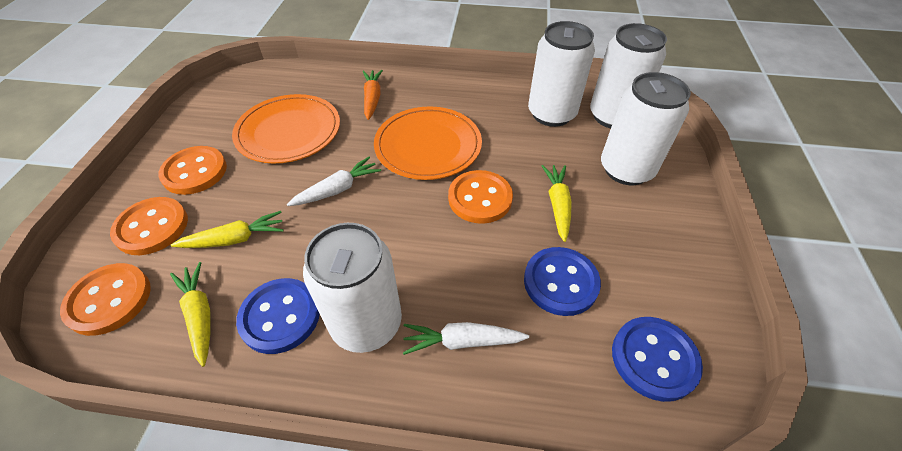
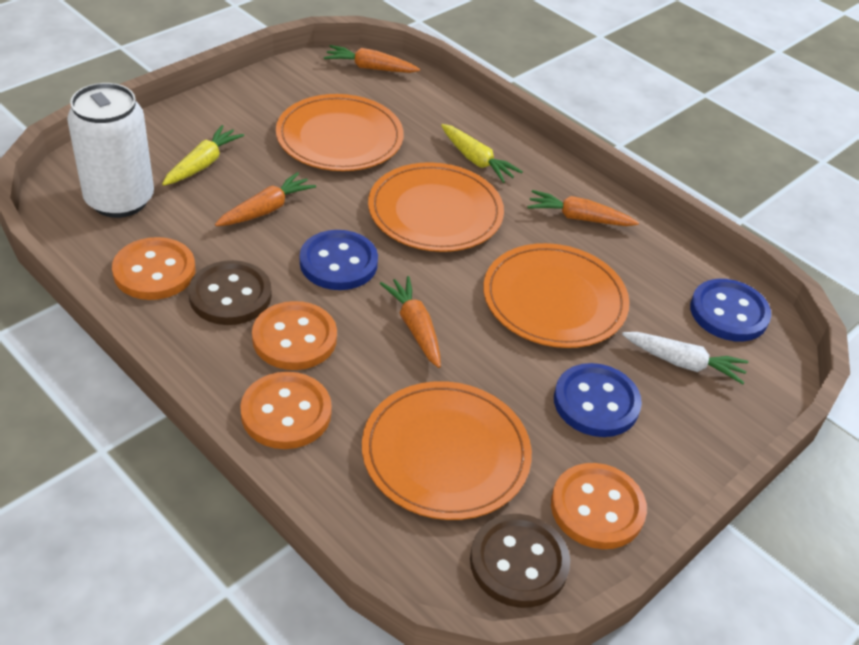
brown button: none = 0 -> [188,260,272,325] [470,514,570,608] = 2
orange carrot: [363,70,383,120] = 1 -> [215,172,316,226] [324,45,420,73] [380,276,441,368] [527,190,639,226] = 4
orange plate: [232,94,340,164] [374,106,482,180] = 2 -> [276,94,404,171] [362,381,532,520] [368,162,504,252] [483,243,629,348] = 4
white can: [303,223,402,353] [528,21,595,127] [590,23,667,128] [601,72,691,185] = 4 -> [67,83,154,218] = 1
white carrot: [287,157,381,206] [403,322,529,355] = 2 -> [622,332,748,384] = 1
yellow carrot: [170,262,211,367] [171,211,284,248] [542,165,572,242] = 3 -> [162,125,244,186] [441,124,523,183] = 2

